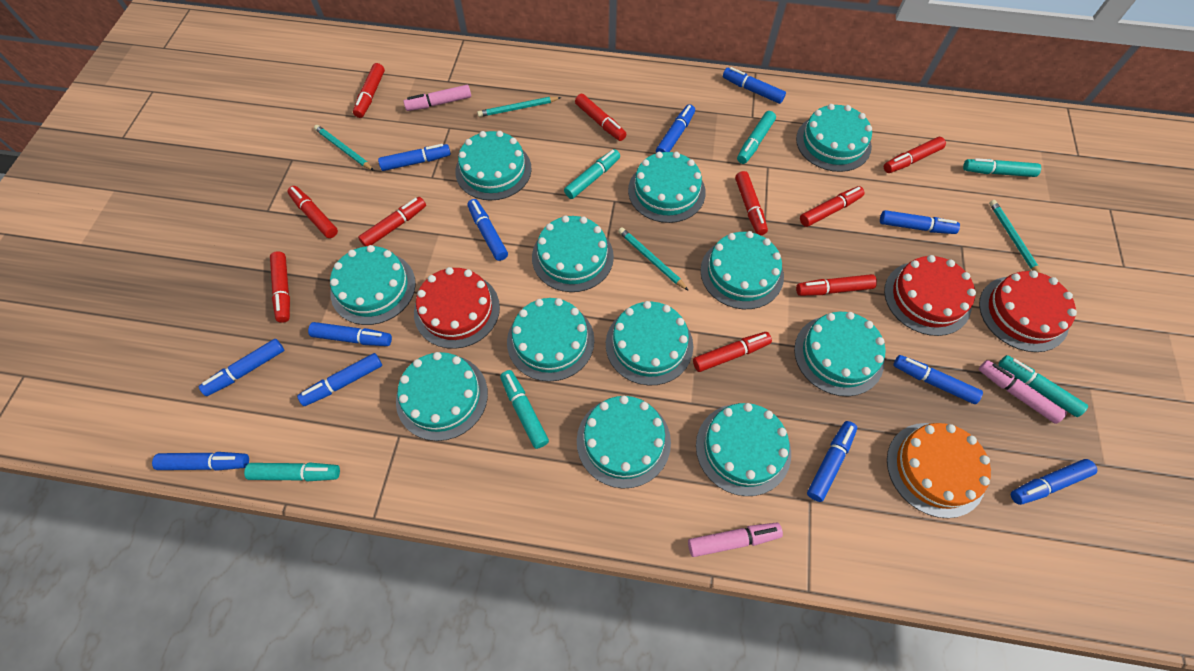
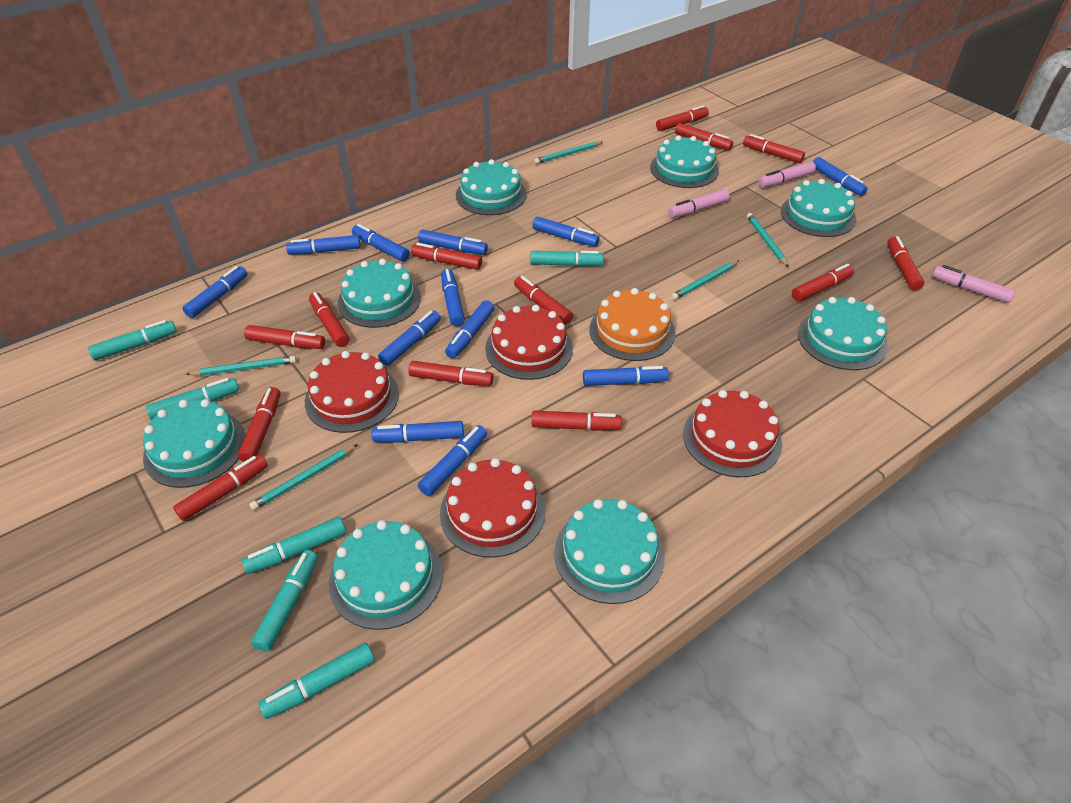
red cake: [414,267,500,349] [884,255,976,336] [979,270,1077,352] = 3 -> [305,351,399,433] [440,458,545,557] [485,305,573,380] [683,390,782,477] = 4
red marker: [270,251,290,323] [287,186,338,238] [353,63,385,118] [358,197,426,247] [575,94,626,141] [693,332,772,372] [735,171,768,235] [796,274,877,296] [800,186,864,227] [884,137,946,173] = 10 -> [173,455,268,521] [238,387,281,462] [244,325,325,349] [309,292,349,347] [408,361,493,386] [411,243,482,270] [514,276,573,325] [532,411,622,431] [656,105,709,131] [675,123,733,151] [743,134,805,163] [792,264,854,301] [887,236,924,290] = 13
turquoise cake: [330,245,416,325] [396,352,488,441] [455,131,532,201] [507,298,594,382] [532,215,614,292] [577,396,671,488] [606,301,693,386] [628,152,706,223] [696,403,791,496] [700,231,784,309] [794,312,886,396] [796,104,872,172] = 12 -> [143,399,246,488] [329,520,442,630] [338,259,421,328] [456,159,527,215] [554,499,665,604] [650,136,719,188] [781,179,856,237] [798,297,888,370] = 8
turquoise pencil: [314,125,374,171] [477,97,561,117] [618,227,689,291] [989,200,1041,273] = 4 -> [186,356,296,376] [249,444,358,510] [534,141,603,164] [671,260,740,300] [747,213,789,267] = 5

